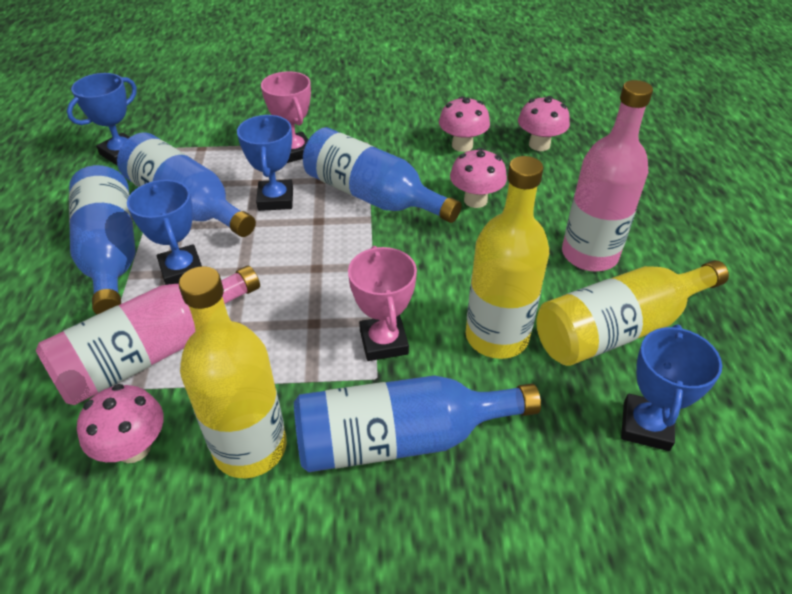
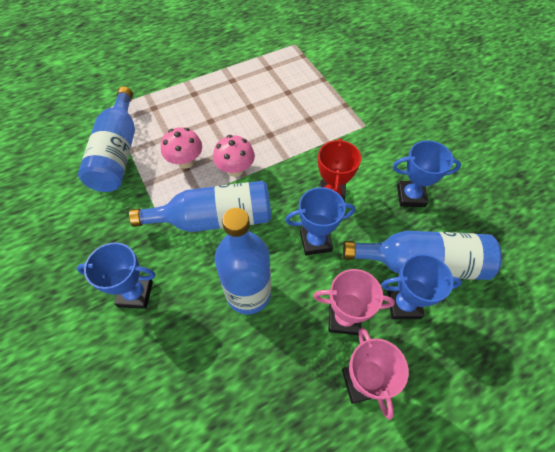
pink bottle: [36,266,260,405] [562,80,653,271] = 2 -> none = 0
pink mushroom: [77,384,164,463] [439,96,490,152] [450,148,507,208] [518,96,570,151] = 4 -> [161,127,202,169] [213,135,255,177] = 2
red trophy: none = 0 -> [318,138,361,202] = 1
yellow bottle: [179,266,287,478] [466,156,549,359] [536,260,729,366] = 3 -> none = 0

